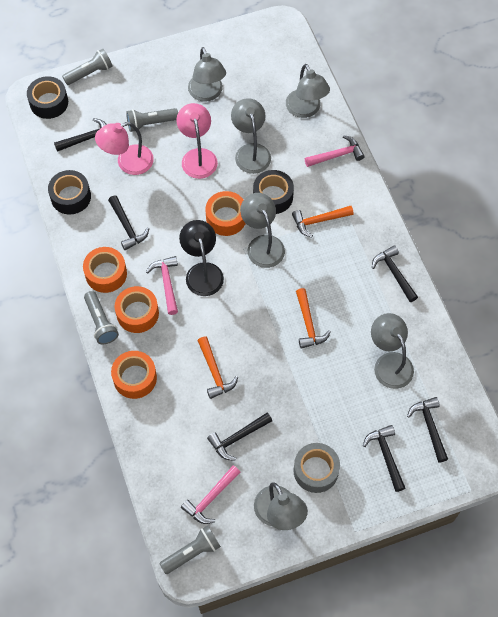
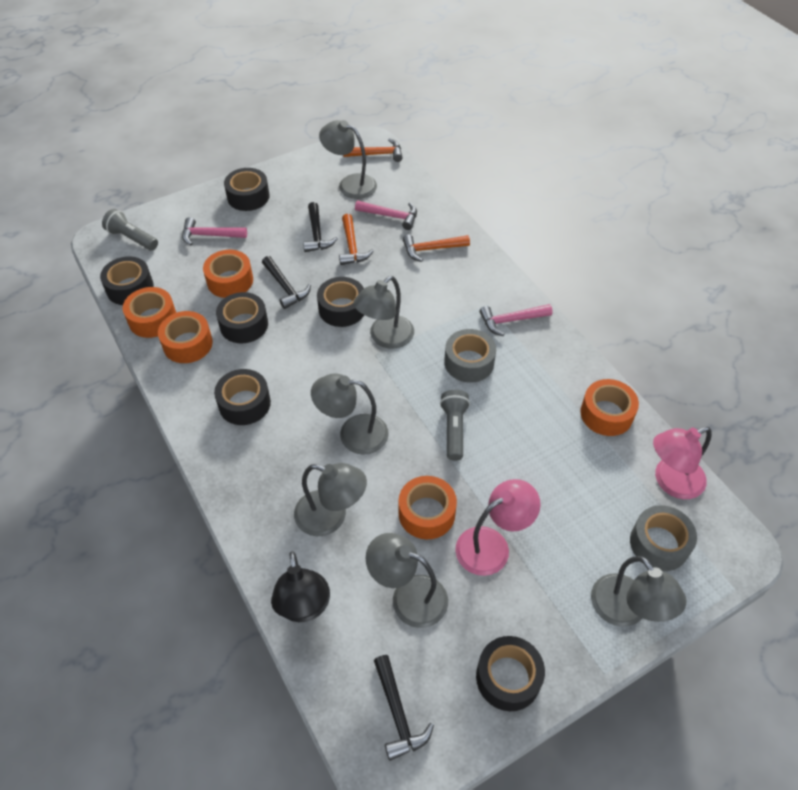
black hammer: [54,118,107,152] [108,195,149,250] [207,413,272,461] [363,425,405,492] [372,245,418,302] [407,397,448,463] = 6 -> [262,256,311,309] [303,202,338,252] [374,655,434,761] = 3
black tape: [27,76,68,119] [48,170,91,215] [253,170,294,214] = 3 -> [100,257,154,305] [214,369,271,425] [216,292,268,343] [224,168,269,211] [317,277,364,327] [476,636,545,711] = 6
grey flashlight: [62,49,113,85] [84,291,119,344] [126,108,178,132] [159,526,221,574] = 4 -> [102,209,158,250] [440,390,470,461] = 2
grey tape: [293,443,340,493] = 1 -> [444,329,496,383] [630,505,697,571] = 2
orange tape: [83,247,127,293] [111,351,157,399] [115,286,159,333] [205,191,246,236] = 4 -> [123,287,176,338] [158,311,213,363] [203,250,253,298] [399,476,457,539] [580,379,639,436] = 5

